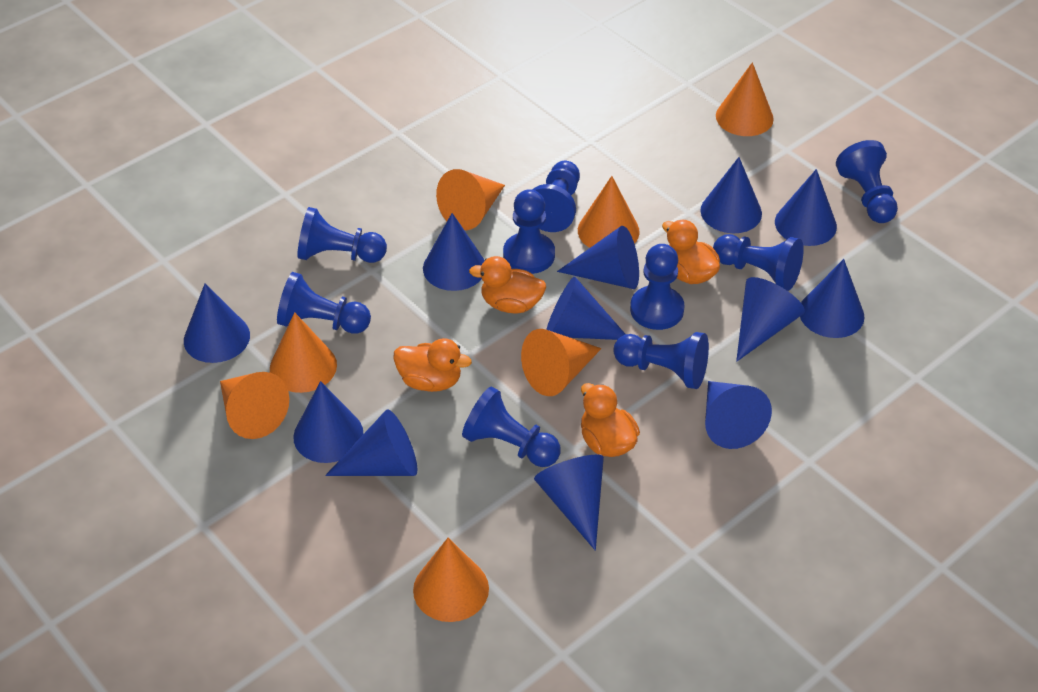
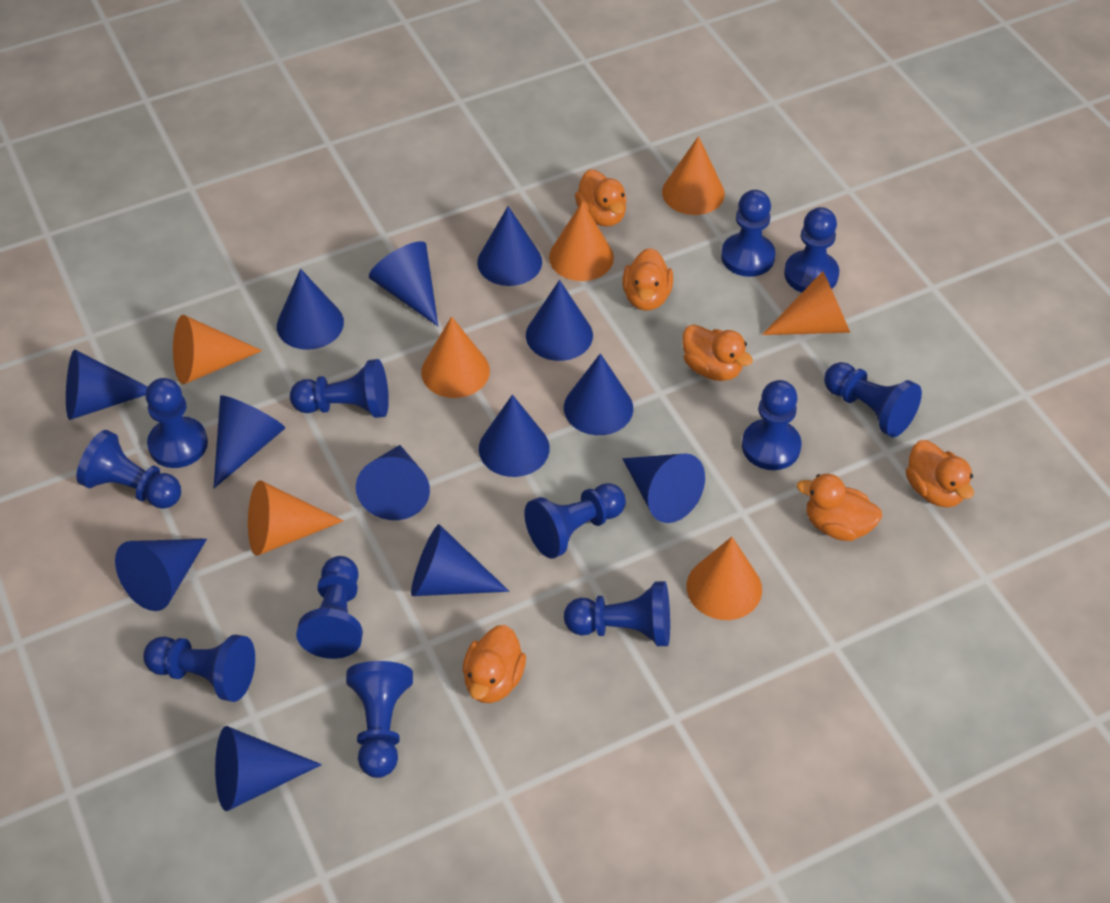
blue cone: [184,283,250,363] [293,381,363,463] [325,410,417,476] [423,213,485,291] [534,455,604,551] [546,277,626,340] [557,226,639,289] [700,157,762,233] [705,381,772,449] [736,277,805,362] [775,169,837,246] [800,259,865,338] = 12 -> [66,350,148,420] [115,539,207,611] [214,395,285,488] [215,726,322,811] [277,269,344,350] [356,445,430,520] [369,241,438,326] [411,524,509,596] [477,206,542,286] [479,395,550,477] [526,280,593,361] [564,353,633,435] [622,453,705,523] = 13
blue pawn: [277,272,371,334] [297,207,387,263] [462,387,561,467] [503,189,555,274] [532,161,580,232] [613,332,709,389] [630,244,685,330] [713,234,804,291] [836,140,898,223] = 9 -> [76,430,181,509] [143,634,255,702] [146,378,208,468] [290,359,389,418] [296,556,363,659] [346,661,413,778] [524,483,626,559] [564,581,670,646] [721,190,776,277] [742,380,802,470] [784,207,839,293] [824,362,922,437] = 12
orange duck: [393,338,472,392] [469,256,546,314] [581,383,640,457] [662,219,720,284] = 4 -> [463,625,526,703] [575,169,627,227] [622,248,673,311] [682,325,753,381] [797,474,882,541] [906,440,974,508] = 6

